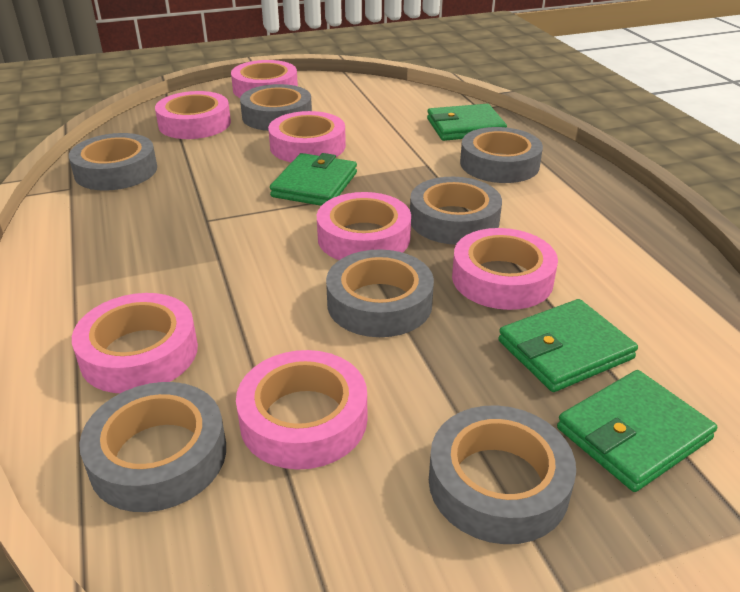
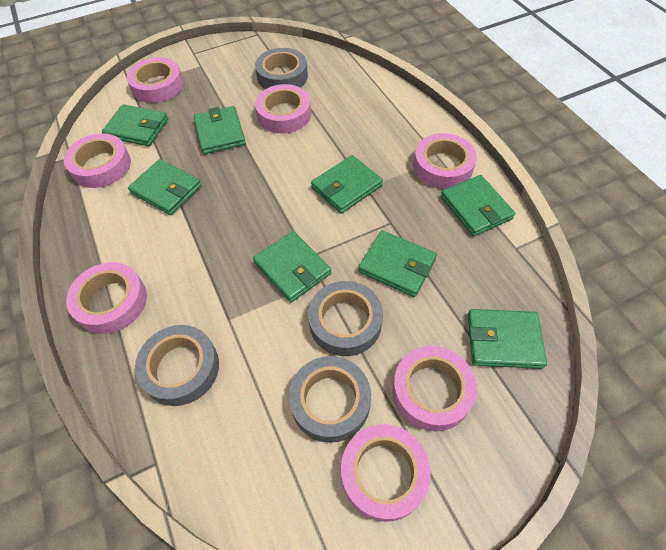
green wallet: [270,153,357,206] [427,104,507,141] [498,299,638,392] [557,370,717,492] = 4 -> [102,104,168,146] [128,159,202,215] [194,106,246,154] [253,231,331,302] [311,155,383,214] [358,230,437,297] [441,175,515,236] [468,309,547,369] = 8
grey tape: [69,133,157,191] [79,382,226,512] [240,84,312,131] [326,249,434,337] [410,177,502,245] [429,405,576,544] [460,127,543,183] = 7 -> [135,325,219,406] [255,48,308,89] [289,356,371,443] [308,281,383,356] = 4

